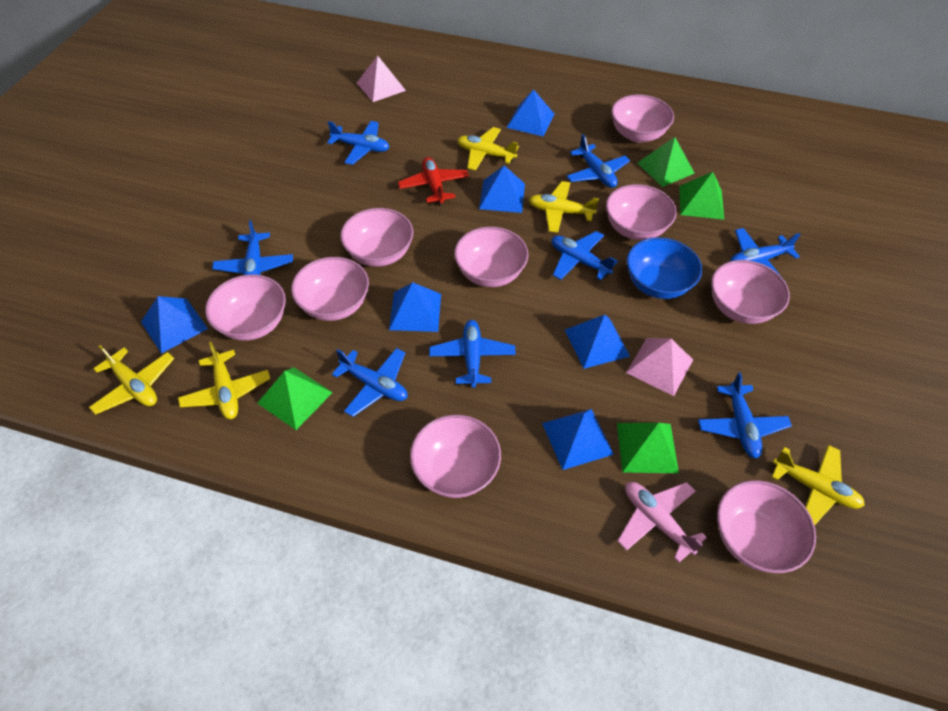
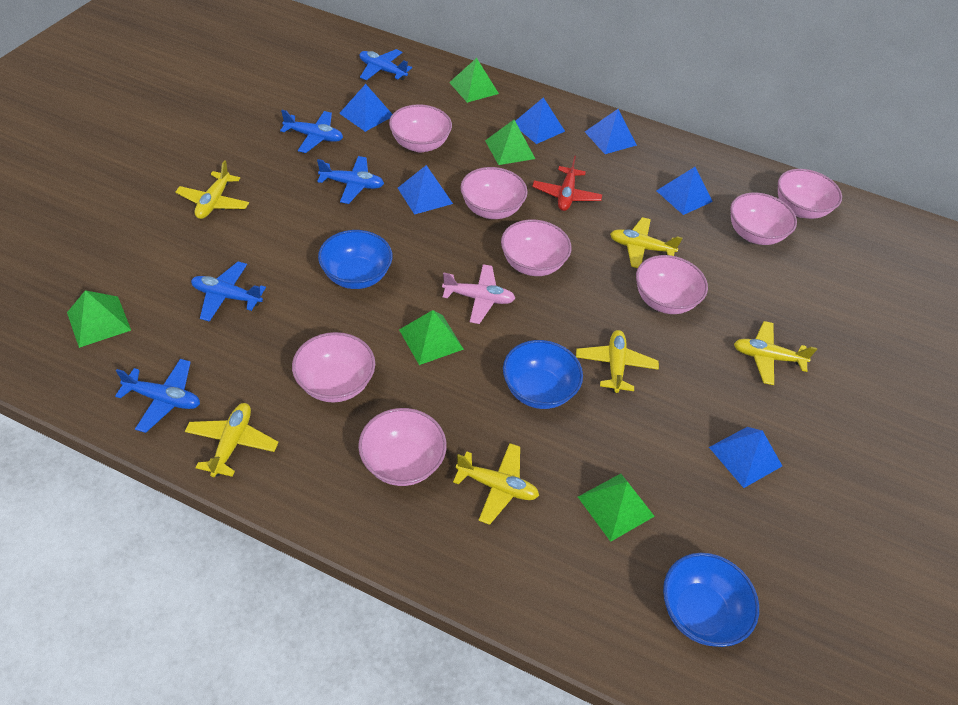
blue bowl: [627,237,702,299] = 1 -> [318,230,393,289] [503,340,583,409] [663,553,759,647] = 3
blue plane: [212,220,293,275] [327,121,389,165] [332,348,408,417] [429,320,516,388] [551,231,618,280] [566,134,630,188] [698,372,792,459] [730,228,801,275] = 8 -> [115,359,200,433] [191,261,266,322] [280,110,343,153] [317,156,384,204] [360,49,412,80] = 5
green pyramid: [257,367,333,430] [617,423,679,473] [637,137,695,187] [679,172,724,220] = 4 -> [67,290,131,348] [399,310,464,365] [449,58,499,103] [485,120,535,165] [578,474,655,542] = 5
pink bowl: [205,274,286,341] [291,257,369,321] [340,208,413,267] [410,415,501,498] [454,227,528,287] [606,184,677,240] [611,94,674,143] [711,260,790,324] [717,480,816,573] = 9 -> [292,332,375,402] [358,408,447,486] [389,104,452,152] [460,167,528,219] [501,219,571,276] [636,255,708,314] [730,193,797,245] [778,169,842,219] = 8
pink pyramid: [357,55,406,102] [626,338,693,396] = 2 -> none = 0
yellow plane: [89,345,174,415] [178,342,270,419] [457,127,519,171] [529,181,599,233] [772,445,865,526] = 5 -> [175,160,249,219] [185,403,279,477] [453,443,539,525] [576,330,659,393] [610,217,682,268] [734,321,817,385] = 6

